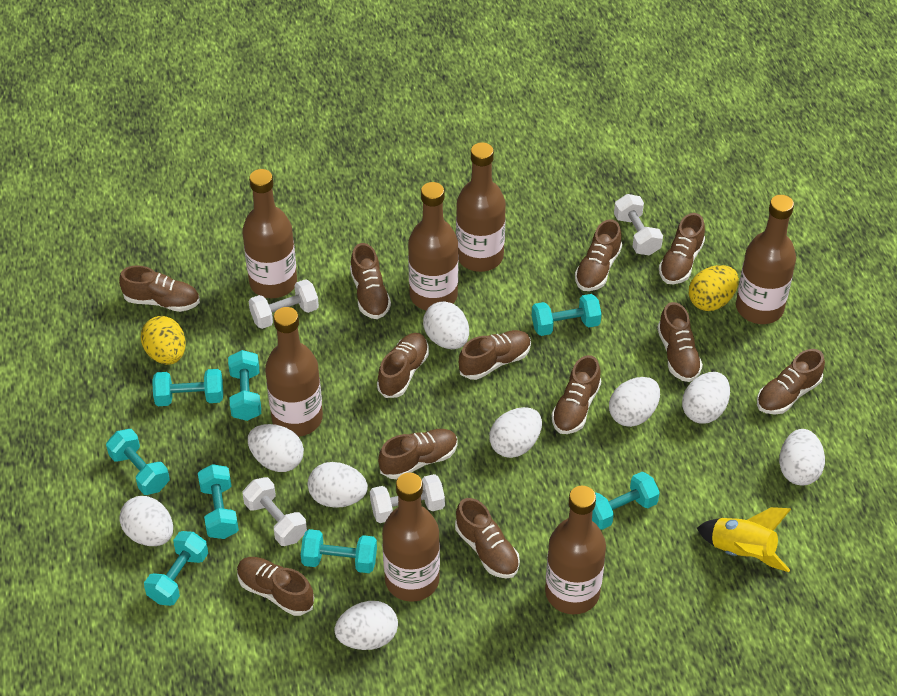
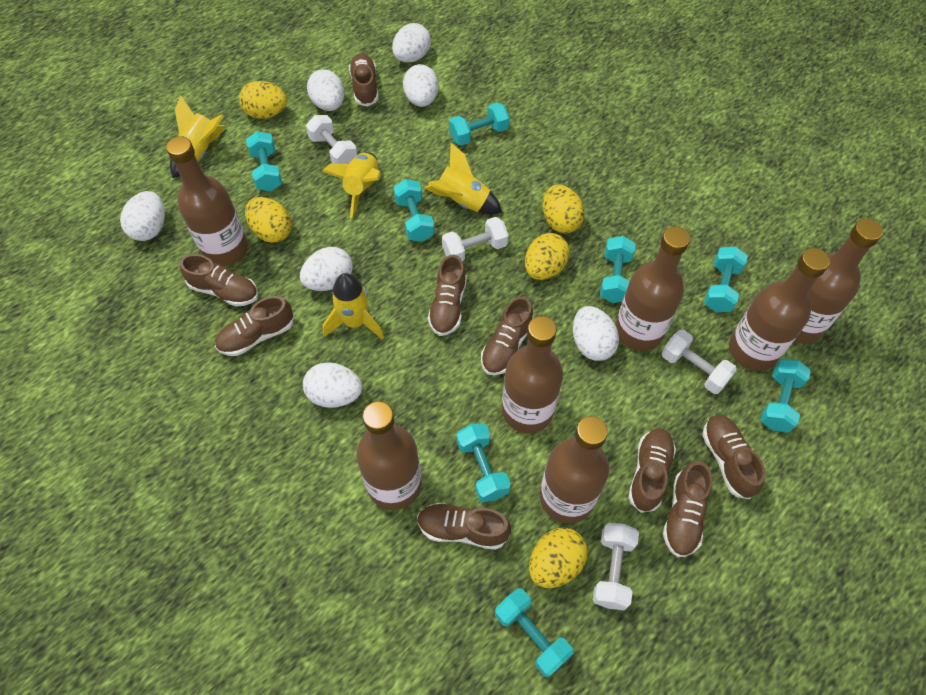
brown shoe: [119,265,200,312] [237,557,314,616] [350,243,391,319] [377,333,429,398] [378,429,458,479] [455,498,520,578] [459,330,531,380] [552,355,601,434] [575,219,622,291] [657,302,703,382] [659,213,705,284] [757,349,825,414] = 12 -> [180,254,258,307] [215,296,294,356] [349,53,379,107] [417,503,511,550] [428,255,467,336] [481,296,533,375] [628,428,676,513] [663,461,712,557] [702,415,766,499] = 9
white egg: [119,496,173,546] [248,424,304,472] [308,462,368,508] [334,601,398,650] [423,301,469,349] [489,407,542,458] [609,377,660,427] [682,372,730,424] [779,429,825,485] = 9 -> [120,191,165,241] [300,247,353,291] [303,362,362,408] [307,69,344,111] [392,23,431,63] [403,64,439,107] [573,306,619,361] = 7
yellow egg: [141,316,186,365] [689,265,739,311] = 2 -> [239,81,287,119] [245,197,292,243] [525,233,570,280] [529,527,588,588] [543,184,585,233] = 5
yellow rocket: [697,507,791,572] = 1 -> [170,95,225,178] [322,152,381,218] [323,273,384,340] [425,143,502,214] = 4

